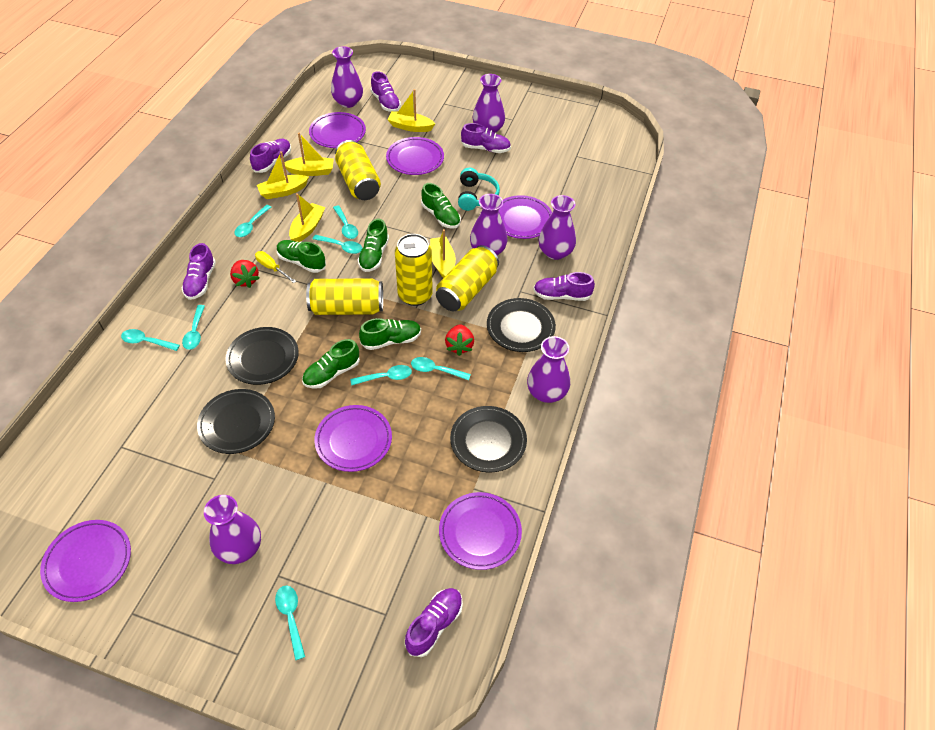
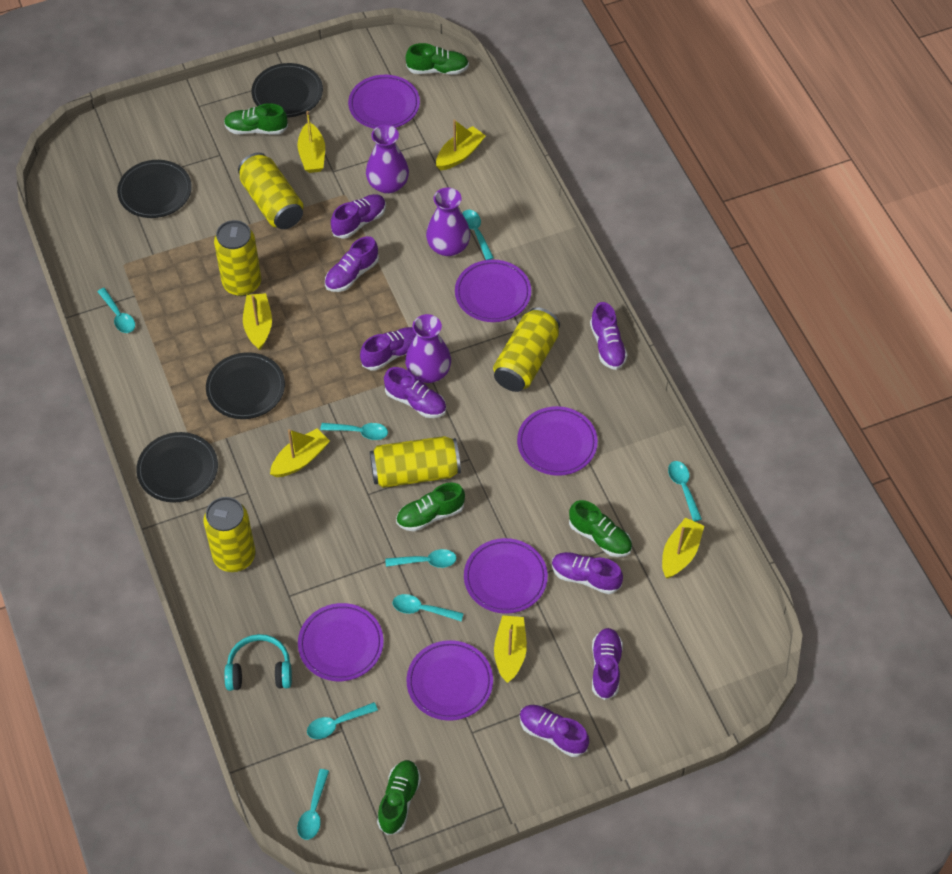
purple shoe: [182,243,216,300] [250,139,291,173] [371,71,401,112] [405,588,463,657] [461,123,511,153] [533,272,595,301] = 6 -> [325,236,379,292] [331,194,386,239] [360,327,416,370] [384,367,446,418] [520,705,589,757] [552,552,623,594] [590,302,628,370] [592,628,623,700] = 8
purple vase: [204,495,261,564] [331,46,363,108] [470,194,507,255] [472,74,505,133] [527,336,570,403] [539,195,576,260] = 6 -> [366,125,409,194] [405,314,451,383] [426,187,470,256] = 3
red strawberry: [230,260,259,288] [445,324,474,356] = 2 -> none = 0
yellow boat: [257,151,309,199] [285,133,334,176] [289,193,325,242] [387,89,435,132] [430,229,456,278] = 5 -> [243,293,272,350] [270,428,330,477] [298,111,325,173] [436,120,486,170] [494,615,527,683] [662,518,704,579] = 6
yellow can: [306,278,383,315] [335,140,381,200] [395,234,433,306] [436,245,499,311] = 4 -> [204,497,255,572] [214,220,261,296] [238,152,303,229] [370,436,461,488] [493,307,560,392] = 5
yellow screwdriver: [255,251,296,283] = 1 -> none = 0

